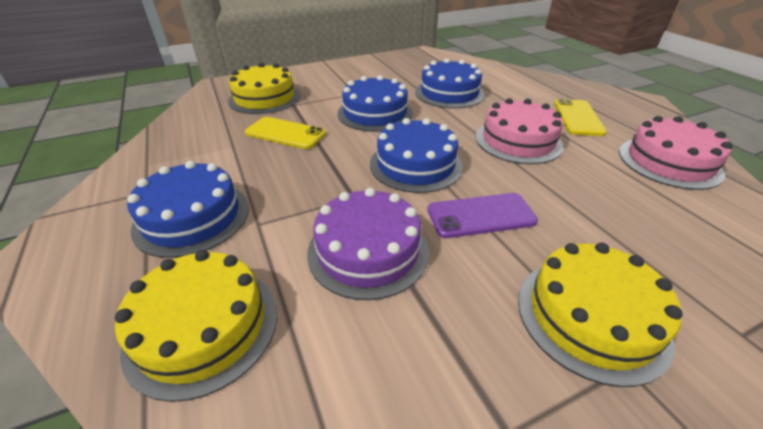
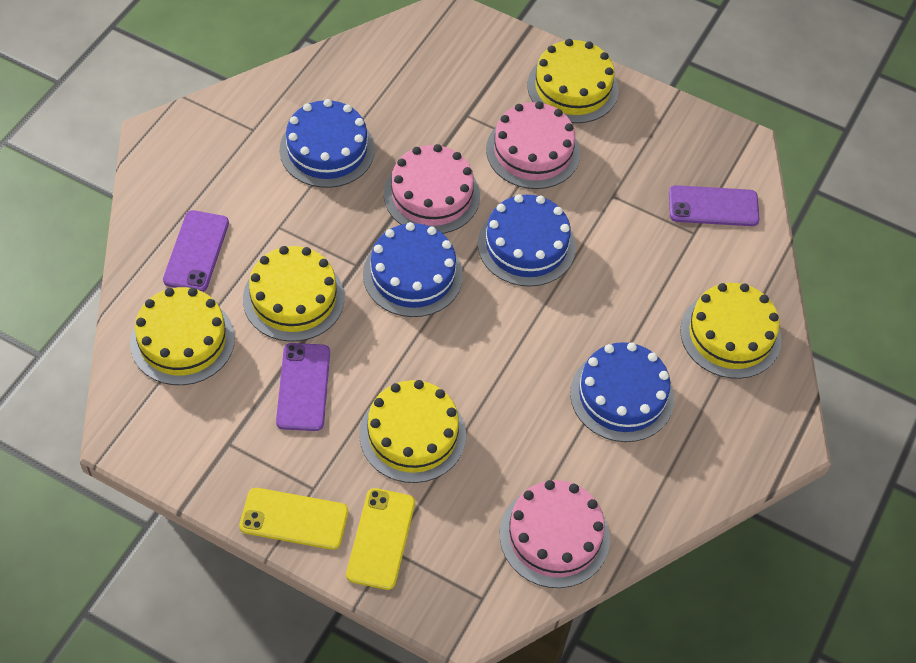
pink cake: [476,98,563,164] [619,116,732,190] = 2 -> [384,144,480,234] [486,101,580,189] [500,480,610,588] = 3
purple cake: [307,188,429,300] = 1 -> none = 0
purple phone: [428,193,538,238] = 1 -> [163,210,229,292] [276,343,330,431] [669,185,760,226] = 3
yellow cake: [115,250,277,402] [228,63,300,114] [518,242,683,387] = 3 -> [130,287,235,385] [243,246,345,342] [359,380,466,483] [528,39,618,123] [680,283,782,379] = 5

